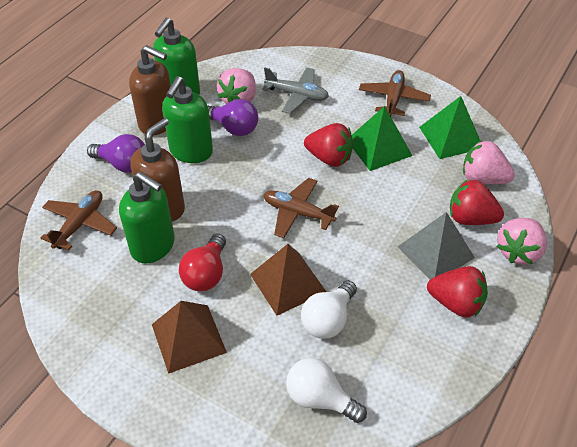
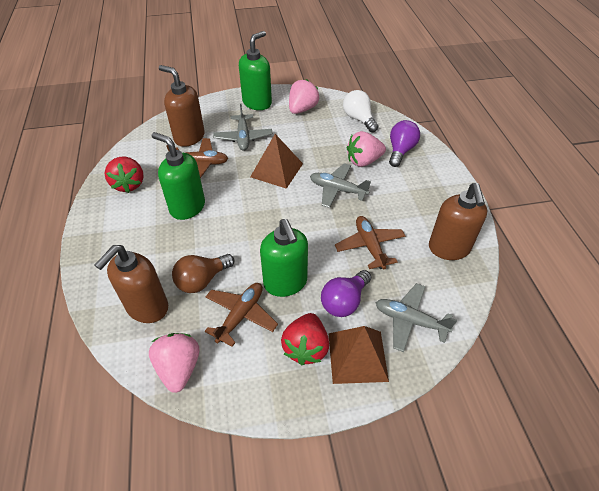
brown light bulb: none = 0 -> [172,254,234,293] = 1
brown soap dispenser: [129,45,171,135] [130,118,185,221] = 2 -> [95,245,168,323] [159,65,205,147] [429,183,488,260] = 3
green pyramid: [352,106,412,171] [419,96,480,159] = 2 -> none = 0
grey plane: [262,67,329,114] = 1 -> [213,104,272,151] [310,163,371,208] [376,283,457,352] = 3
grey pyramid: [398,212,475,279] = 1 -> none = 0
red light bulb: [179,234,226,291] = 1 -> none = 0
red strawberry: [304,123,353,167] [427,266,488,318] [450,179,504,225] = 3 -> [105,157,144,193] [281,313,329,365] = 2
white light bulb: [286,358,367,423] [301,280,357,339] = 2 -> [343,90,378,132] = 1

